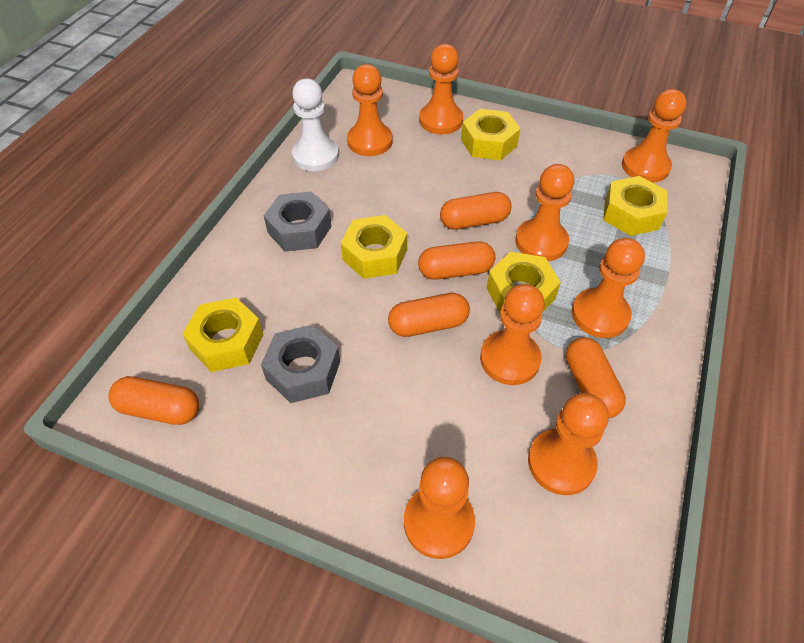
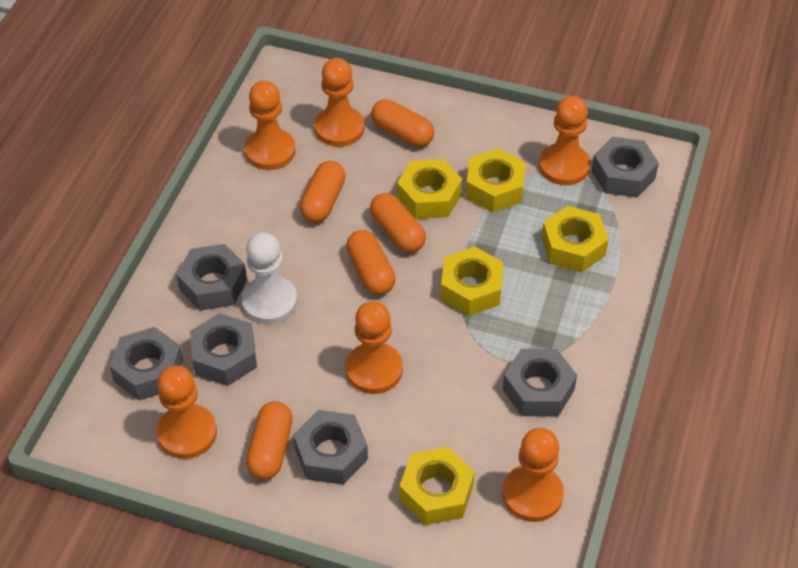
grey nut: [261,325,340,403] [264,192,332,252] = 2 -> [110,327,183,400] [176,244,247,311] [190,313,257,386] [293,410,368,485] [503,349,577,417] [592,137,659,198] = 6
orange pawn: [347,64,392,156] [404,457,475,559] [419,44,463,135] [480,284,544,385] [515,164,574,261] [528,393,608,495] [572,238,645,338] [622,89,687,183] = 8 -> [157,365,217,459] [245,81,296,170] [315,58,364,147] [346,301,403,394] [502,428,564,522] [539,96,591,185] = 6

